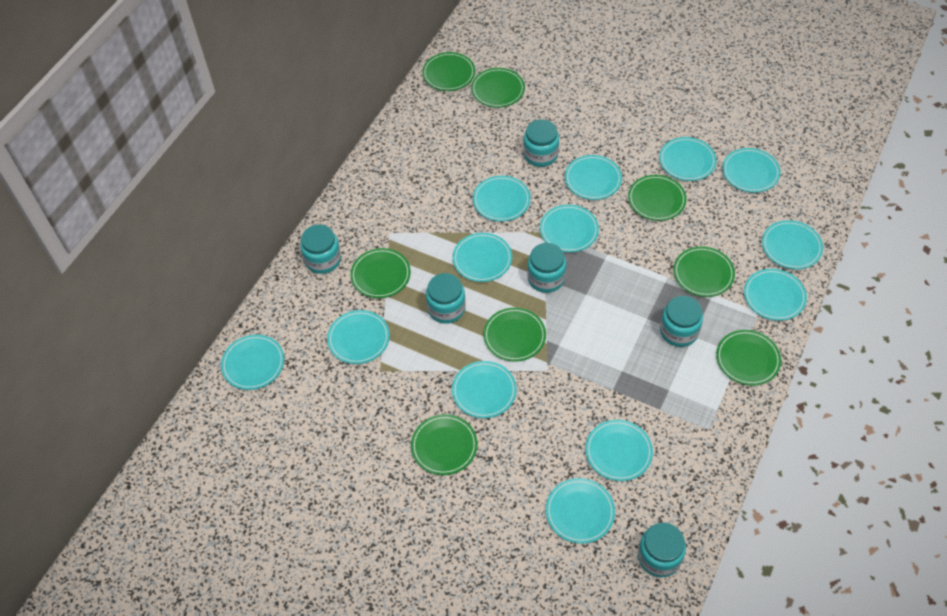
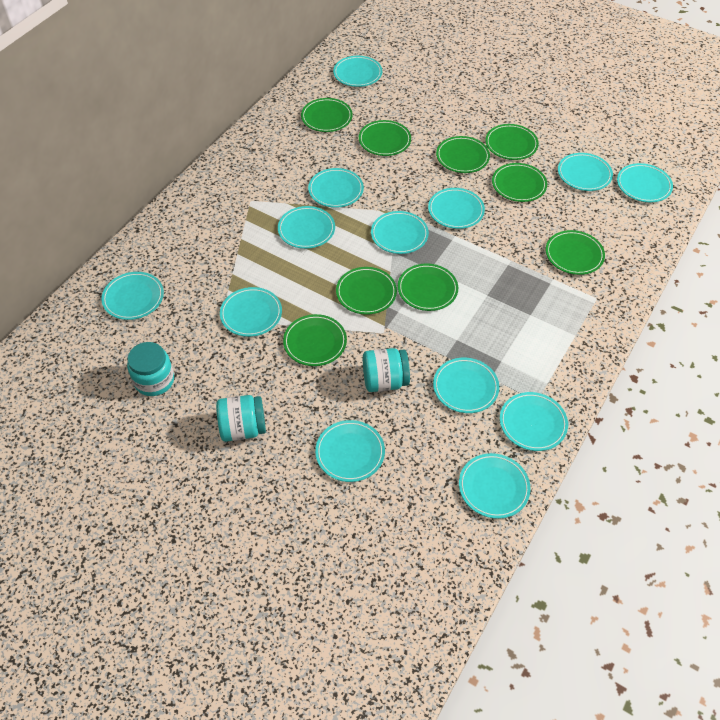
green plate: [350,248,411,298] [411,414,477,475] [422,52,475,91] [471,68,525,108] [483,307,546,362] [628,175,687,221] [673,246,735,297] [716,330,781,386] = 8 -> [283,314,347,366] [301,98,353,132] [336,267,397,315] [359,120,411,156] [398,264,458,311] [436,136,490,173] [485,124,539,160] [492,163,547,202] [546,230,605,275] = 9
turquoise jar: [300,225,341,274] [426,273,466,324] [523,119,559,167] [527,243,566,293] [638,523,686,577] [660,296,703,347] = 6 -> [127,342,174,396] [216,395,266,442] [363,348,410,392] = 3

